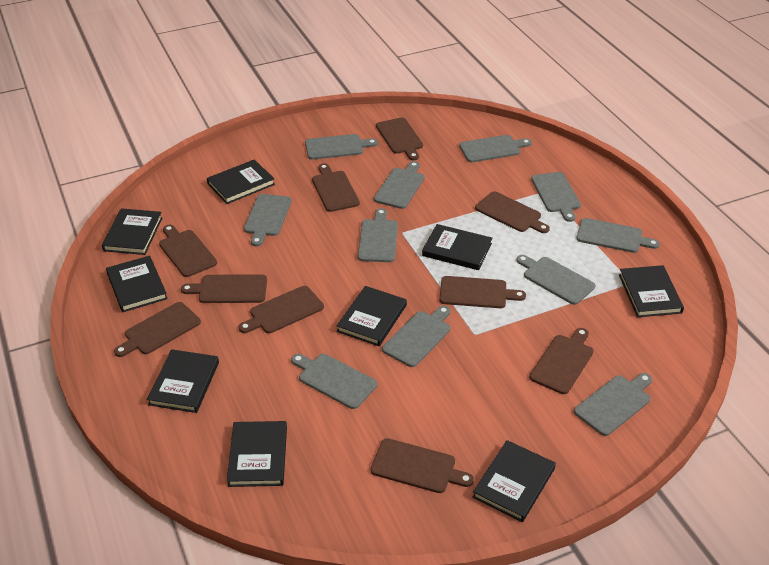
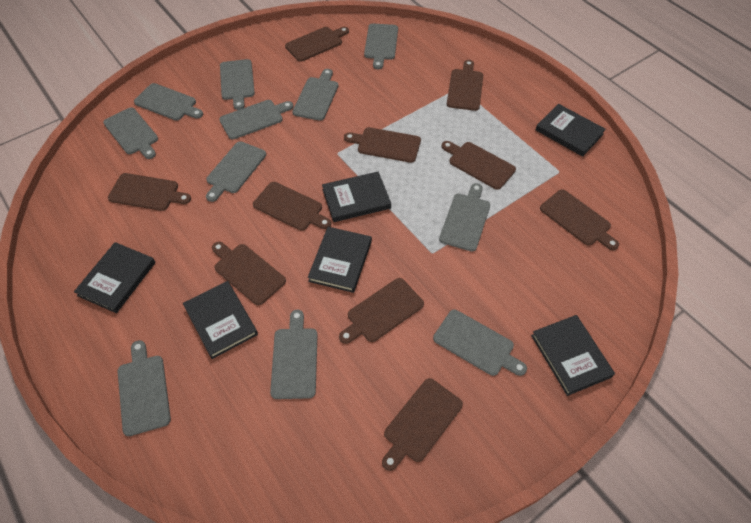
black book: [102,208,163,255] [106,256,168,312] [147,349,219,413] [207,159,275,204] [227,421,287,487] [337,286,407,346] [422,224,492,270] [472,440,556,522] [619,265,684,317] = 9 -> [74,242,156,313] [183,281,258,359] [308,227,372,293] [322,172,391,222] [531,315,615,396] [536,104,606,157] = 6

